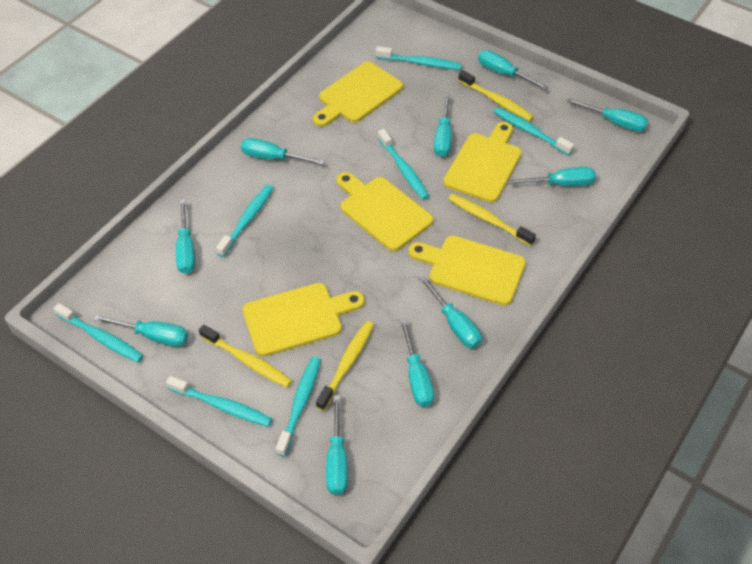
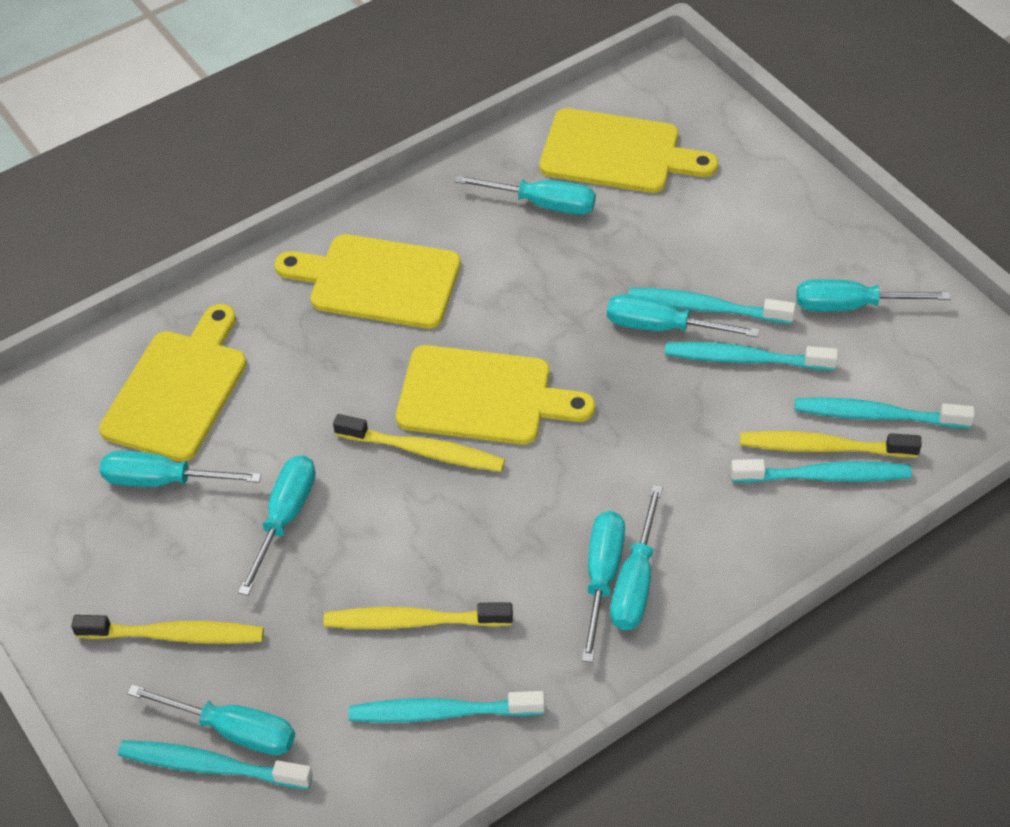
turquoise screwdriver: [93,315,188,347] [176,200,195,274] [241,138,324,165] [326,395,348,495] [400,319,434,407] [419,275,482,348] [434,94,452,157] [478,50,548,90] [508,167,596,186] [566,98,648,132] = 10 -> [100,451,261,487] [127,684,295,756] [238,455,316,596] [455,175,596,215] [582,511,625,663] [607,294,760,337] [610,485,663,630] [797,279,950,312] = 8
turquoise toothbrush: [53,303,143,362] [166,376,272,427] [216,184,274,257] [276,356,321,457] [376,46,462,70] [378,129,429,200] [494,107,574,156] = 7 -> [118,740,313,789] [348,691,545,723] [628,288,796,324] [665,342,838,370] [731,459,912,483] [795,397,975,428] = 6
yellow cutting board: [242,283,365,357] [313,62,403,127] [336,172,433,251] [408,235,526,306] [443,122,522,203] = 5 -> [99,304,247,462] [275,234,461,328] [396,345,595,445] [540,108,718,193] = 4

